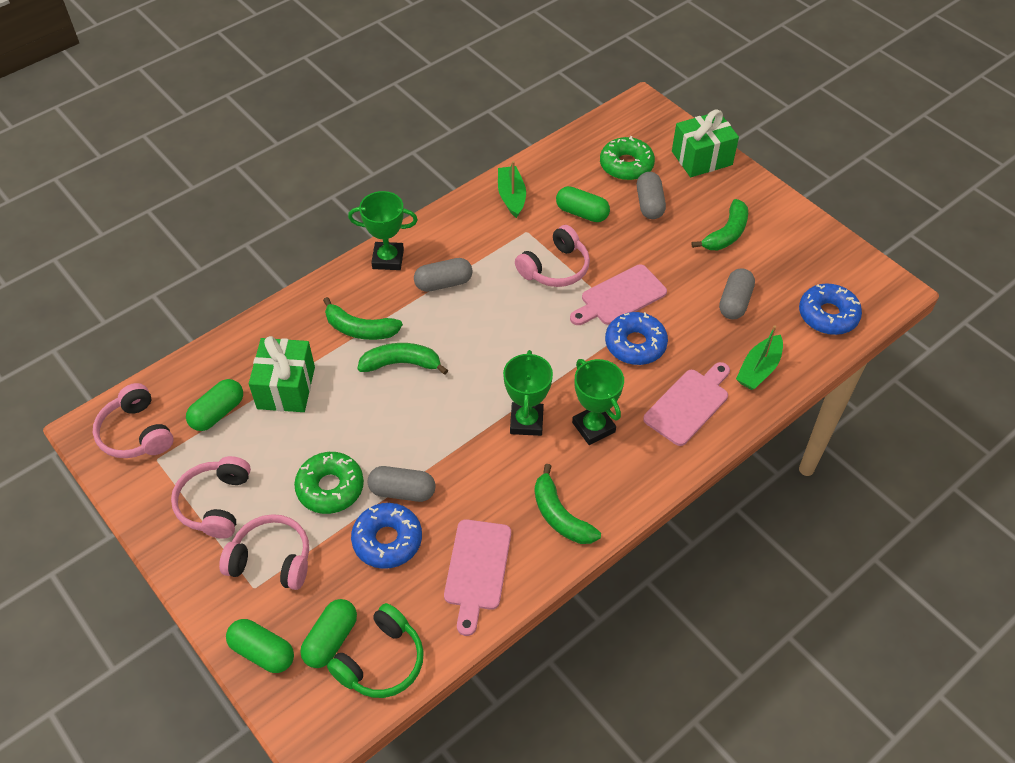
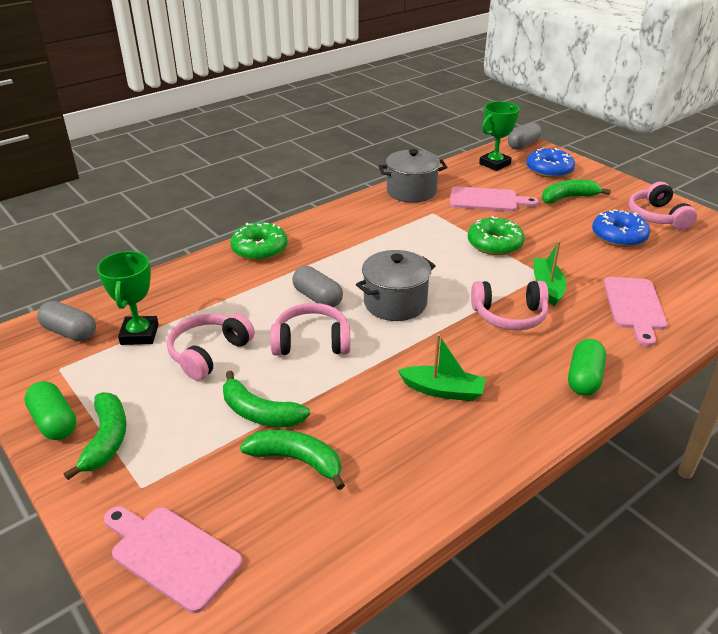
blue donut: [351,503,422,569] [605,312,668,365] [799,283,862,335] = 3 -> [527,148,575,178] [592,209,650,247] = 2
green capsule: [186,379,243,431] [226,619,294,673] [300,599,357,668] [556,186,610,222] = 4 -> [24,381,76,440] [568,339,606,396] = 2
green gift: [249,336,315,412] [672,110,739,177] = 2 -> none = 0
green headphones: [327,603,424,698] = 1 -> none = 0
green trophy: [348,191,418,270] [503,350,553,436] [572,359,624,445] = 3 -> [97,251,159,345] [479,101,519,171] = 2
grey capsule: [367,466,436,502] [414,258,473,292] [637,172,666,219] [719,268,755,319] = 4 -> [37,301,96,341] [292,266,343,307] [508,122,542,150] = 3
grey pot: none = 0 -> [356,250,436,321] [378,149,447,203] = 2

